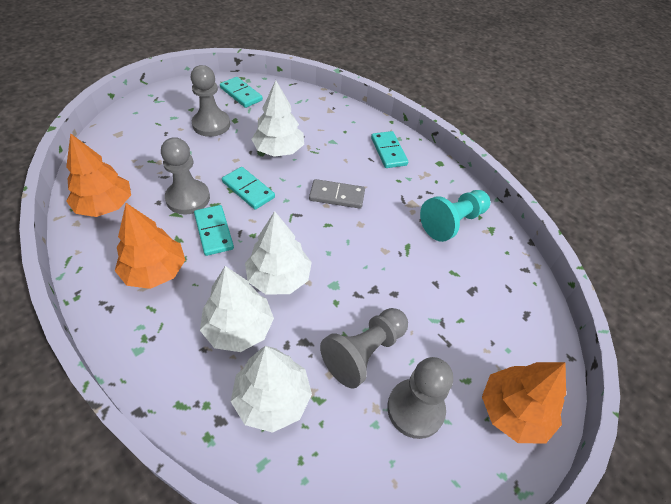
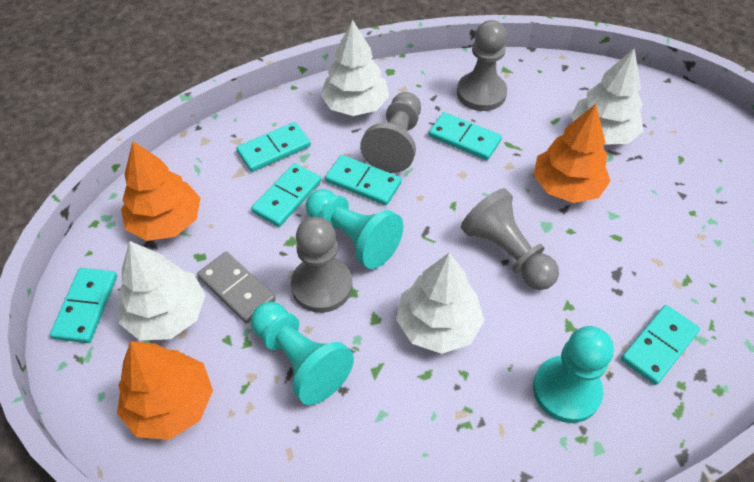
turquoise domino: [194,205,234,256] [220,77,263,108] [222,167,275,210] [371,131,408,168] = 4 -> [50,268,117,343] [236,122,311,172] [251,163,321,227] [325,155,402,205] [429,112,502,160] [621,305,700,385] = 6
turquoise pawn: [420,190,490,242] = 1 -> [251,302,354,405] [306,189,403,269] [533,326,614,423] = 3

